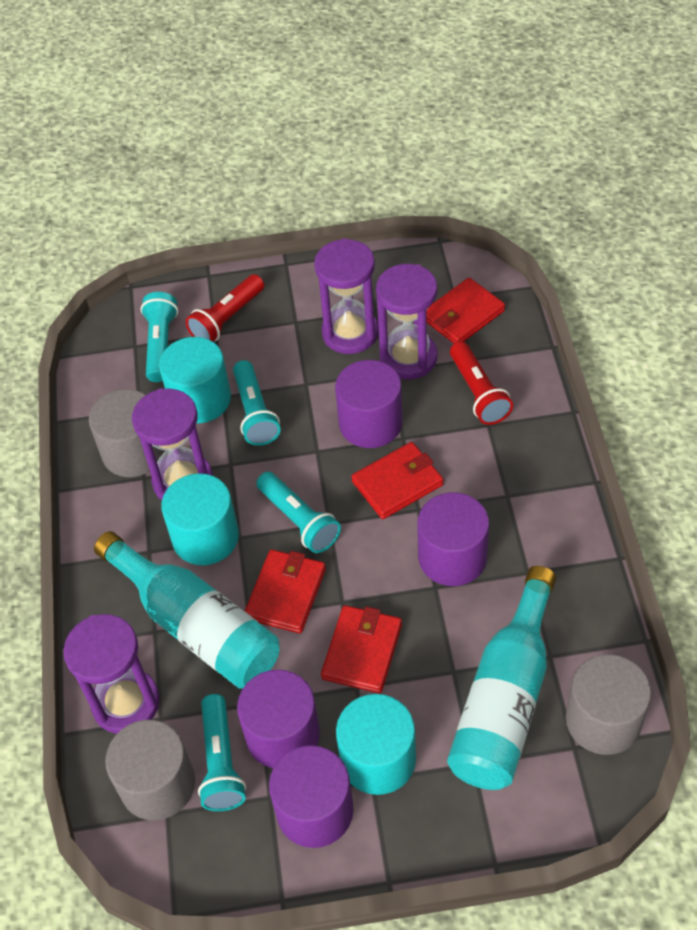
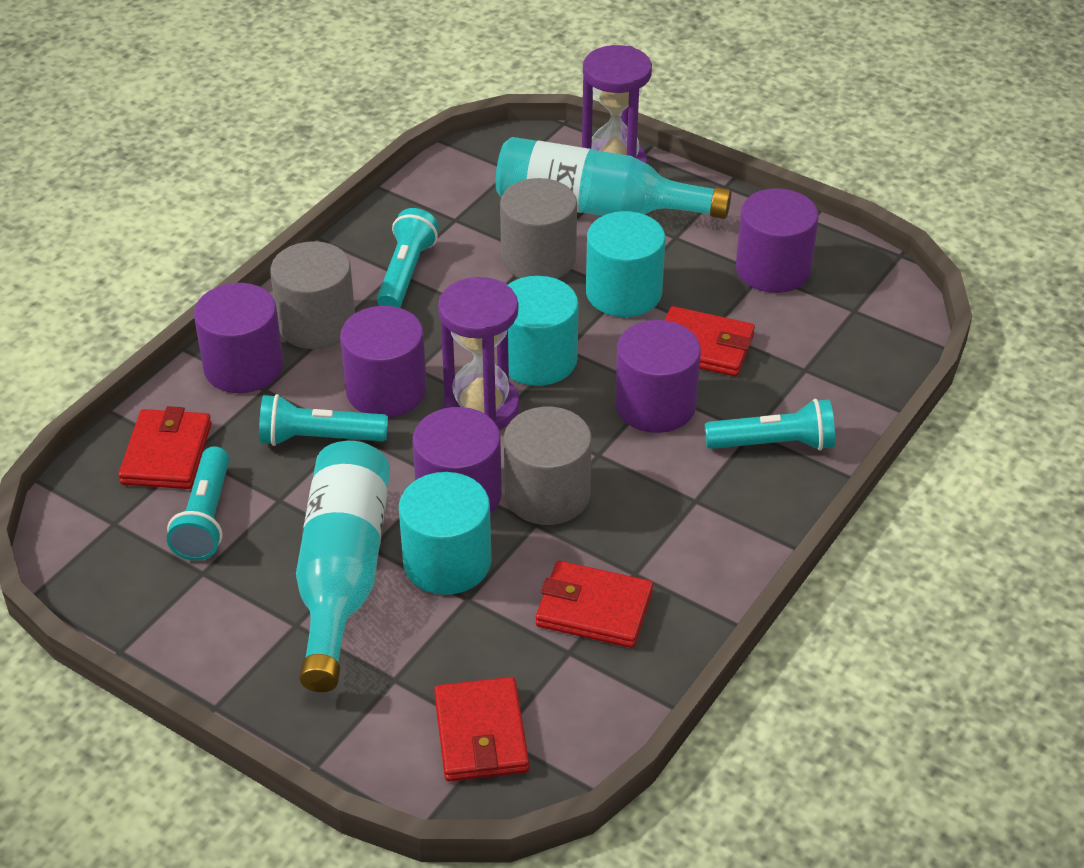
purple cylinder: [237,669,320,768] [269,745,354,848] [335,360,403,448] [417,492,489,586] = 4 -> [194,283,284,393] [340,306,427,418] [413,407,502,514] [615,320,701,433] [736,188,818,293] = 5
purple hourglass: [63,614,160,734] [132,388,213,500] [314,238,378,354] [376,264,437,379] = 4 -> [438,277,520,430] [582,45,652,164] = 2
red flashlight: [186,274,264,342] [450,341,513,425] = 2 -> none = 0

